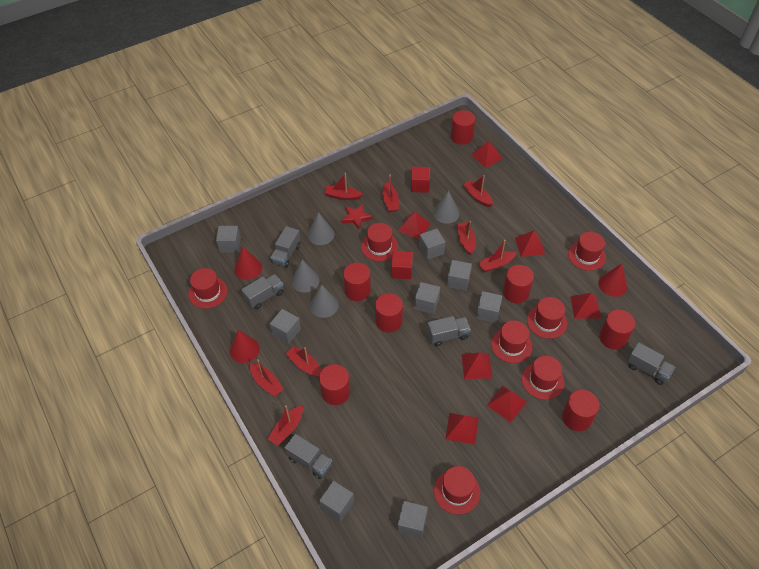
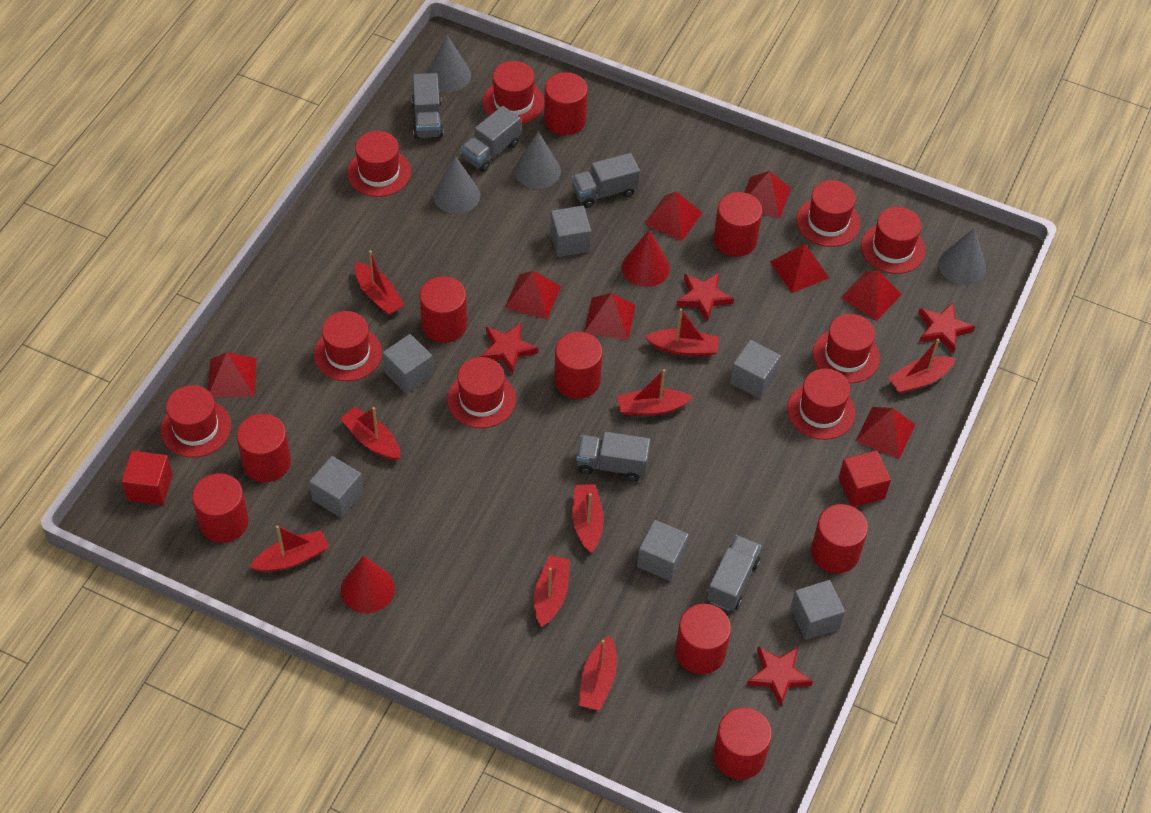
grey cube: [216,226,241,253] [270,309,301,344] [319,481,354,522] [397,501,428,538] [414,282,440,314] [419,229,445,260] [447,260,472,291] [476,291,502,323] = 8 -> [309,456,363,518] [383,334,433,394] [550,206,591,257] [637,520,689,581] [730,340,781,399] [790,580,845,640] = 6
red boat: [250,359,284,397] [268,405,303,446] [286,346,322,377] [324,173,363,200] [382,175,399,212] [458,221,476,255] [463,175,493,207] [478,240,517,272] = 8 -> [249,525,329,572] [340,407,401,461] [355,250,404,315] [534,555,570,627] [572,484,604,553] [578,635,617,711] [617,369,693,416] [644,308,719,356] [888,339,956,394] = 9
red cone: [230,329,260,363] [234,247,262,280] [598,263,627,297] = 3 -> [341,556,395,613] [622,229,670,287] = 2
red cylinder: [319,364,350,405] [343,263,371,301] [375,293,403,332] [451,110,475,145] [503,265,534,303] [562,390,599,431] [599,310,635,350] = 7 -> [192,473,249,543] [237,414,291,482] [420,276,467,343] [544,72,588,135] [554,332,603,399] [675,604,731,674] [713,192,762,257] [713,708,772,780] [811,504,868,573] = 9
red hat: [188,268,228,309] [361,223,398,261] [434,466,480,515] [491,320,532,363] [522,356,564,400] [527,297,568,339] [568,232,606,271] = 7 -> [161,385,231,458] [314,311,382,381] [347,131,411,197] [447,357,516,428] [483,61,544,124] [787,369,856,440] [796,180,860,247] [813,314,880,383] [861,207,925,274] = 9
red pyramid: [398,212,431,240] [445,413,478,445] [462,352,492,379] [471,141,503,168] [487,386,526,422] [515,230,545,257] [570,293,601,319] = 7 -> [208,352,256,397] [505,271,561,320] [584,293,636,340] [644,191,702,241] [744,171,791,219] [770,244,829,293] [840,270,902,321] [856,407,915,459] = 8
red star: [341,204,373,230] = 1 -> [480,323,538,374] [676,273,734,321] [747,646,813,707] [918,303,975,354] = 4

